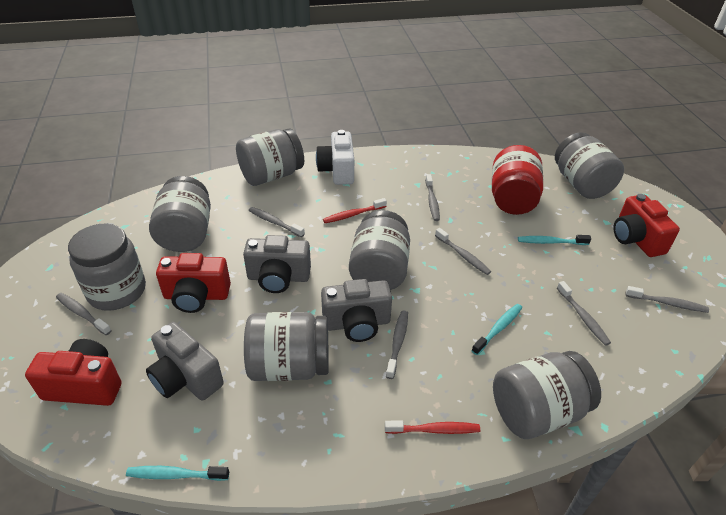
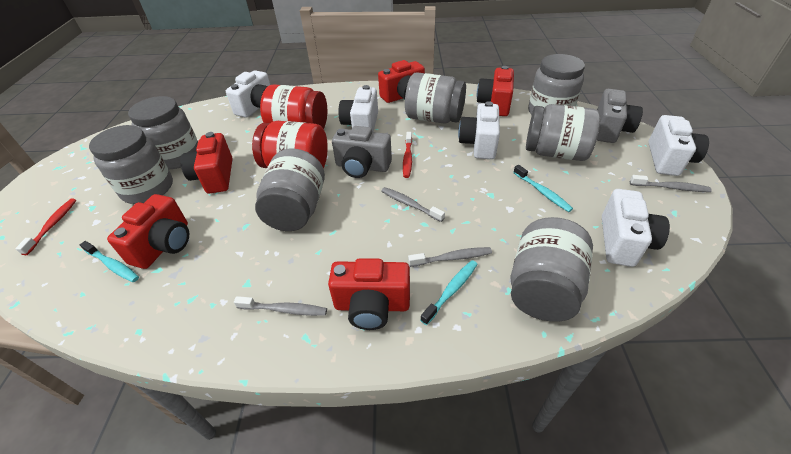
grey camera: [146,322,224,401] [243,235,311,293] [321,279,392,342] = 3 -> [332,126,392,178] [597,89,643,143] = 2
grey toothbrush: [56,293,112,335] [249,207,305,237] [386,311,408,379] [425,174,440,221] [435,228,491,275] [557,281,611,346] [625,286,709,313] = 7 -> [234,296,327,316] [381,187,445,222] [408,247,492,267] [630,175,712,192] = 4
red camera: [25,339,122,406] [156,253,231,313] [613,194,680,257] = 3 -> [107,194,189,269] [180,132,233,194] [328,258,410,330] [378,60,425,103] [477,66,514,116] = 5
red jar: [492,145,543,215] = 1 -> [252,121,328,168] [260,84,327,129] = 2
white camera: [316,130,354,185] = 1 -> [226,70,270,118] [338,85,378,132] [458,101,500,159] [602,189,670,267] [648,115,709,176] = 5

